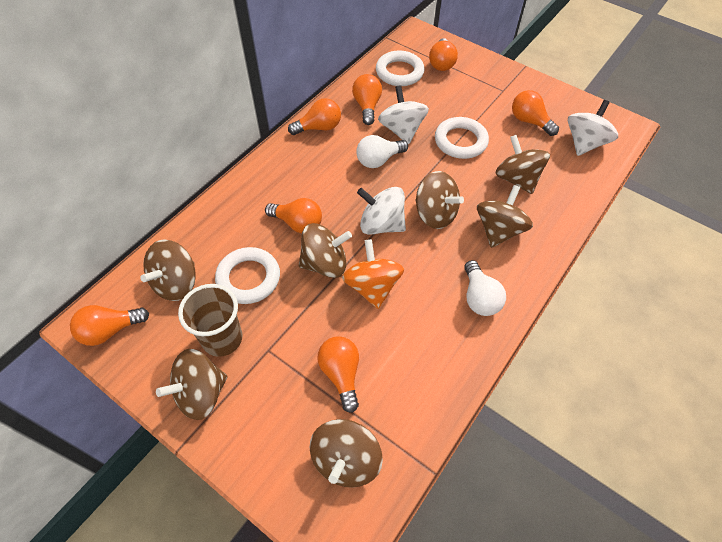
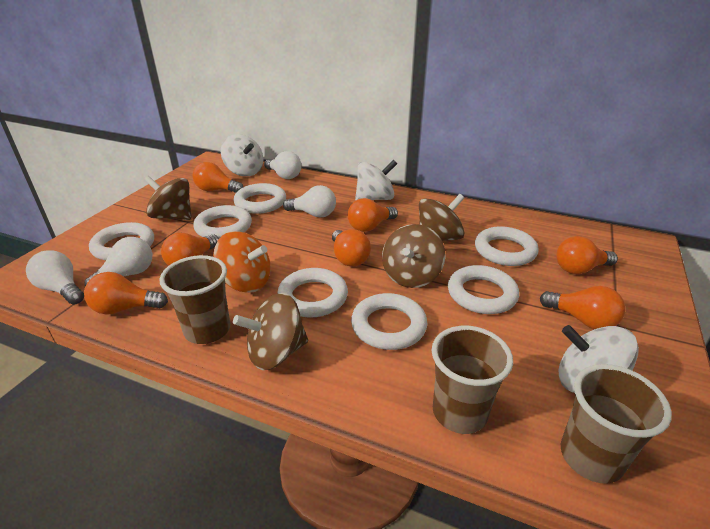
brown cup: [178,284,242,357] = 1 -> [160,255,230,344] [432,326,513,434] [561,364,672,484] = 3
brown spinning top: [140,239,196,301] [156,349,228,420] [299,223,352,278] [309,419,383,488] [415,171,464,229] [477,185,533,248] [495,135,550,194] = 7 -> [144,176,192,220] [233,293,308,370] [382,224,446,288] [419,194,464,241] = 4
white light bulb: [356,135,408,168] [464,260,506,316] = 2 -> [26,250,84,305] [85,237,152,286] [264,151,301,179] [283,185,336,218] = 4
white ring: [215,247,280,304] [376,51,425,86] [435,117,489,159] = 3 -> [89,222,154,261] [193,205,252,238] [233,183,286,214] [277,268,348,318] [351,293,427,350] [448,265,519,314] [475,226,539,266] = 7

